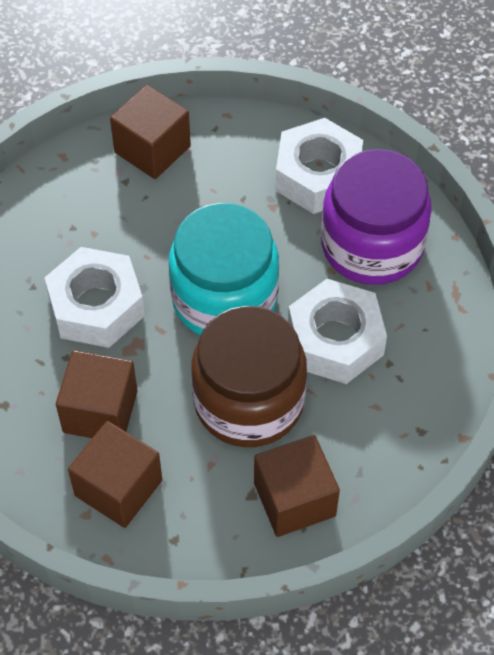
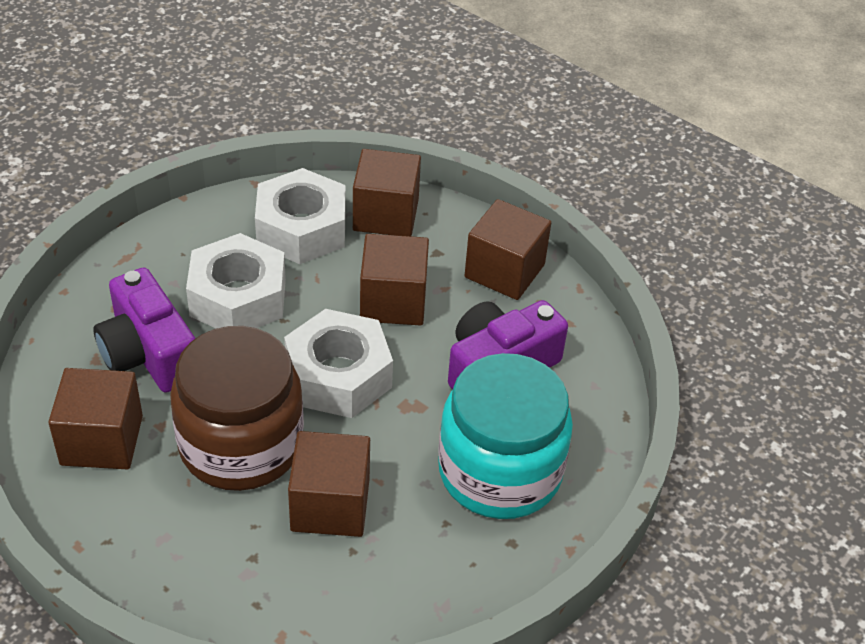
brown cube: [56,350,138,438] [68,421,162,528] [110,85,191,179] [254,435,340,537] = 4 -> [48,368,143,469] [288,431,370,537] [353,149,421,236] [360,234,429,326] [465,199,551,300] = 5
purple camera: none = 0 -> [93,268,196,393] [448,300,568,390] = 2
purple jar: [321,149,432,285] = 1 -> none = 0

